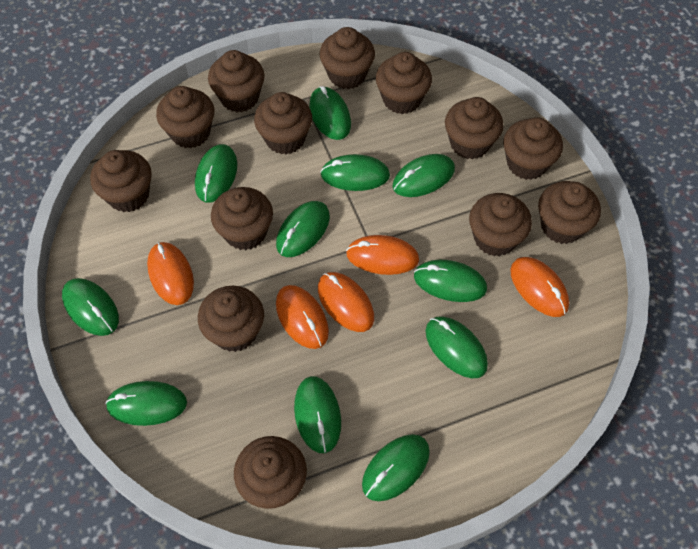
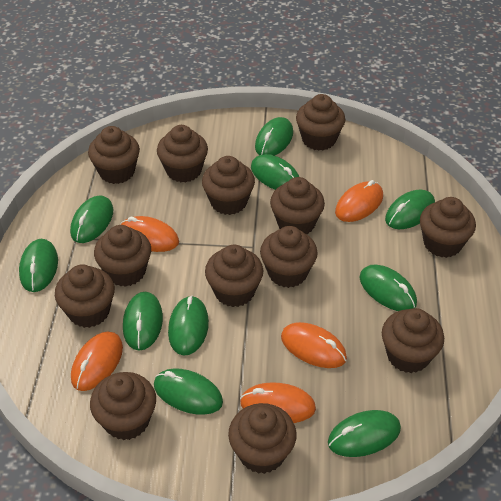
green mouse: [62,278,119,336] [105,381,187,426] [195,144,238,203] [276,201,330,257] [294,376,341,453] [309,86,351,140] [320,154,390,191] [362,434,430,501] [392,154,455,197] [414,260,487,302] [425,316,488,378] = 11 -> [19,239,58,292] [70,195,113,243] [123,292,163,350] [154,368,223,415] [168,296,209,355] [251,154,299,190] [255,117,293,156] [328,410,401,457] [360,264,417,311] [385,190,435,229] = 10

